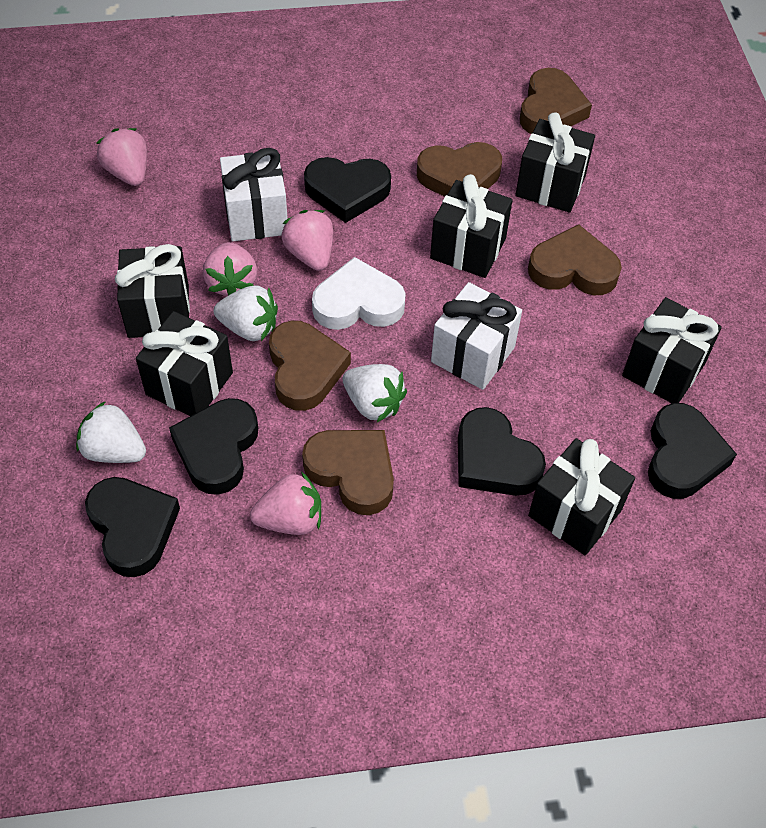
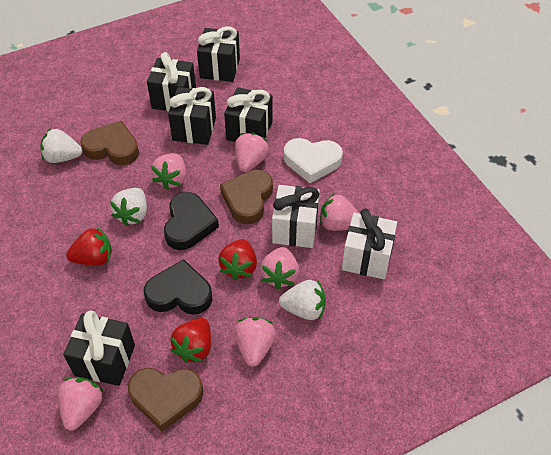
black gift: [115,244,190,338] [136,311,233,416] [430,174,513,278] [516,112,595,213] [528,438,635,555] [622,297,722,403] = 6 -> [63,310,135,386] [147,52,196,111] [168,87,216,145] [197,26,240,82] [224,87,273,142] = 5
black heart: [85,477,180,577] [169,398,258,495] [304,157,391,223] [458,407,546,496] [648,403,737,499] = 5 -> [144,259,212,315] [164,192,219,250] = 2
brown heart: [269,321,351,411] [302,430,394,515] [417,142,502,197] [520,68,592,134] [528,224,622,295] = 5 -> [80,121,139,165] [128,368,203,432] [220,170,273,224] = 3
pink strawberry: [96,128,147,186] [203,242,257,296] [250,472,321,535] [282,210,333,271] = 4 -> [58,377,103,430] [151,153,186,190] [234,317,276,367] [235,133,269,172] [260,247,299,289] [320,193,359,231] = 6
red strawberry: none = 0 -> [66,227,112,266] [170,318,211,363] [218,239,257,281] = 3

